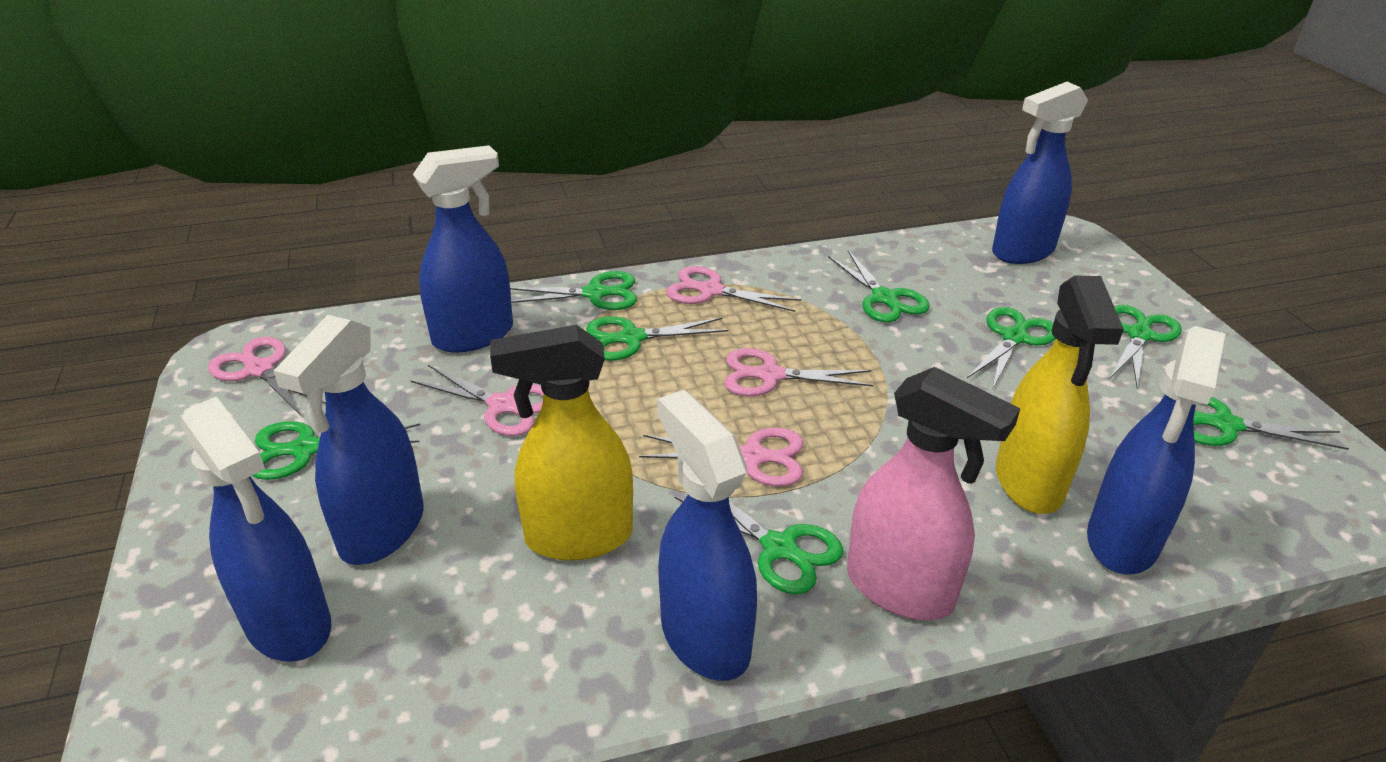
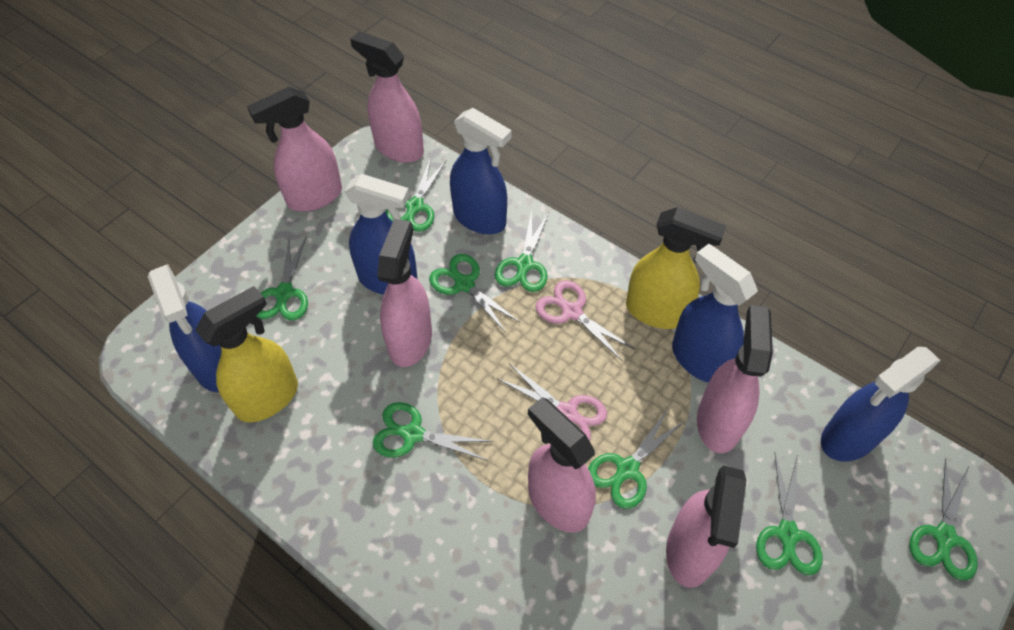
blue spray bottle: [181,396,331,662] [273,315,424,565] [413,145,513,353] [657,390,757,681] [992,82,1088,264] [1087,326,1226,574] = 6 -> [147,264,221,392] [344,174,418,295] [450,108,511,234] [672,244,758,383] [821,347,941,461] = 5
pink scissors: [208,337,326,415] [411,365,543,436] [639,427,803,487] [666,266,801,312] [724,348,874,396] = 5 -> [498,363,607,441] [535,280,635,361] = 2
pink spray bottle: [847,367,1020,620] = 1 -> [247,87,342,212] [350,31,424,163] [377,219,432,367] [528,397,596,533] [666,466,747,588] [697,305,773,453] = 6

